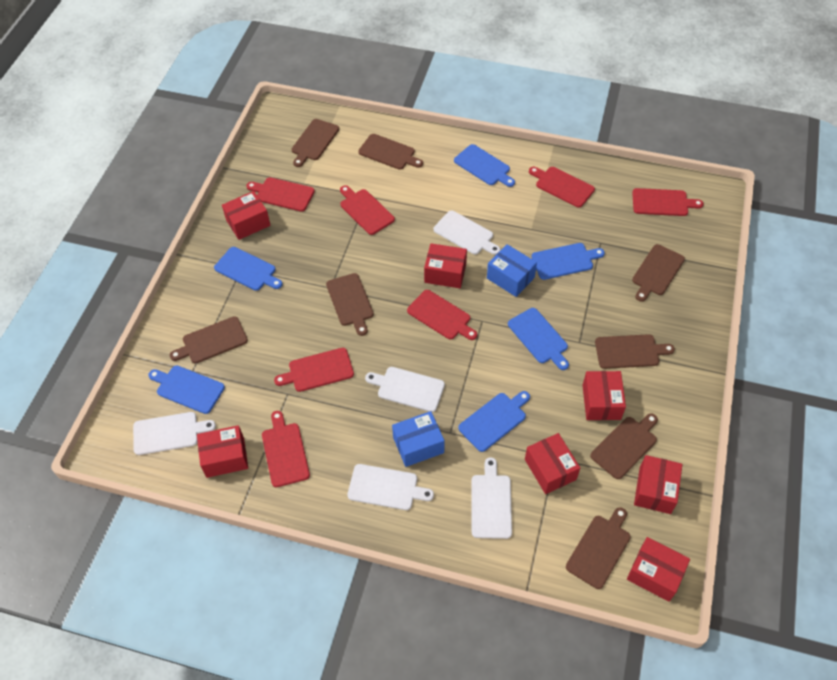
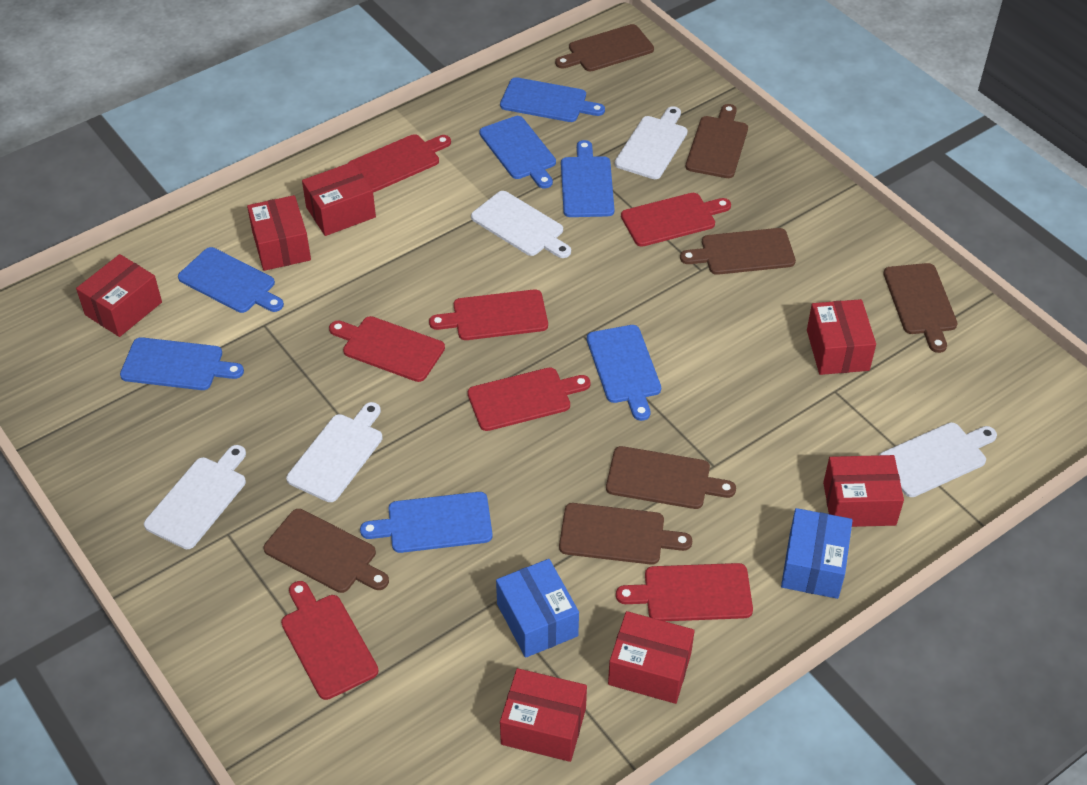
blue cutting board: [148,365,225,414] [214,247,282,291] [454,144,515,187] [458,391,530,452] [508,308,569,370] [531,243,605,280] = 6 -> [120,337,244,390] [178,247,284,313] [360,492,493,553] [479,116,556,188] [500,77,605,122] [561,140,614,217] [587,325,661,421] = 7
brown cutting board: [170,316,248,364] [292,119,339,167] [326,273,374,336] [358,134,423,170] [566,507,631,589] [590,413,658,479] [595,334,675,369] [632,244,685,302] = 8 -> [264,509,389,593] [555,24,654,72] [559,503,692,565] [606,446,736,509] [680,228,796,275] [686,104,748,178] [883,263,957,353] = 7

